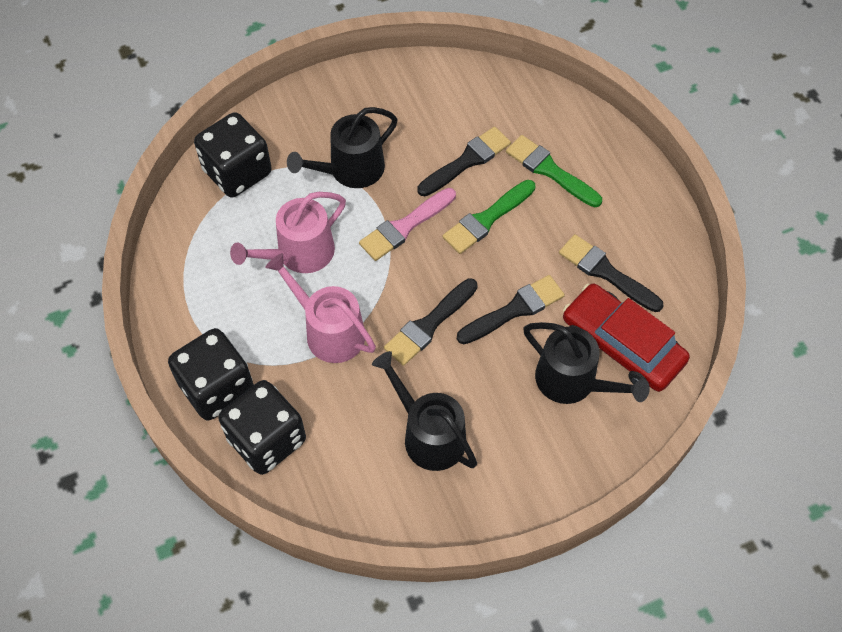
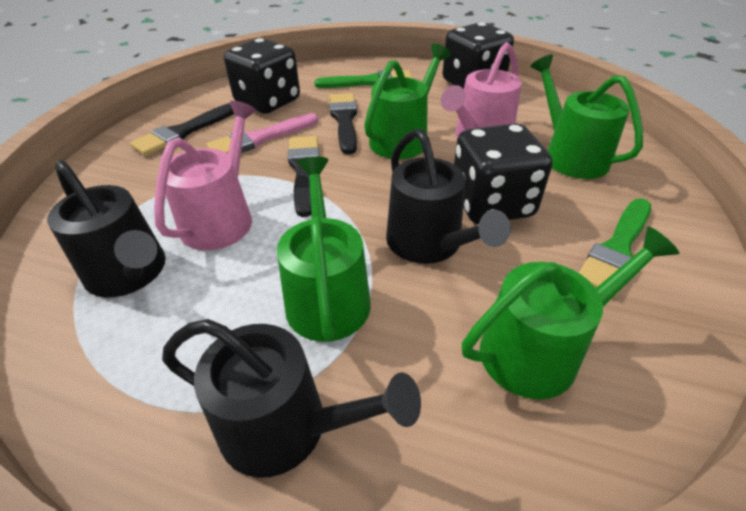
black brush: [384,278,478,366] [418,127,511,196] [457,275,565,344] [559,234,663,312] = 4 -> [130,103,234,156] [288,136,320,217] [329,93,357,155] = 3
green watering can: none = 0 -> [277,156,371,342] [364,44,451,159] [462,226,679,399] [530,54,643,179] = 4
red car: [563,284,690,392] = 1 -> none = 0

